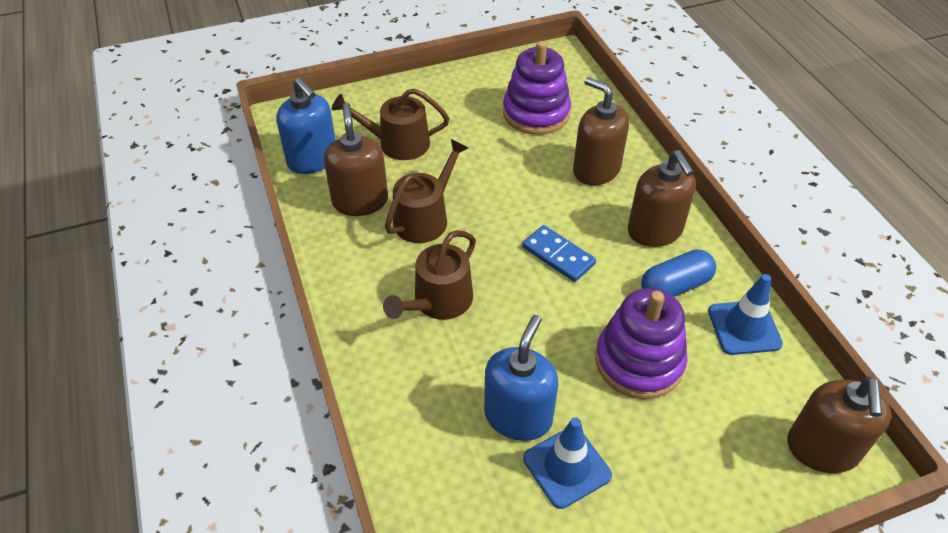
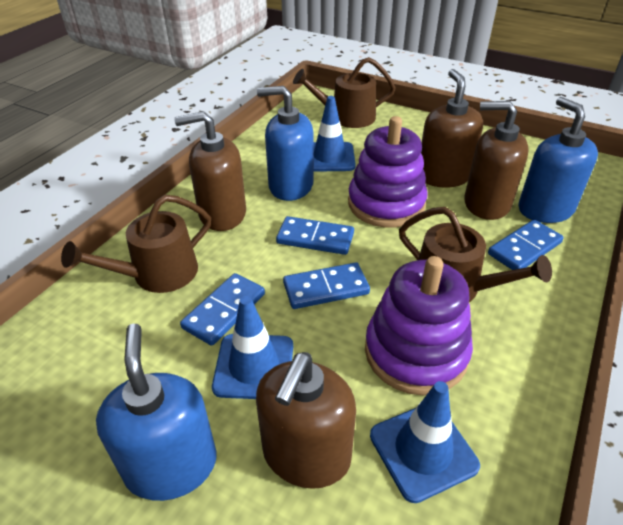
blue capsule: [641,250,716,297] = 1 -> none = 0
blue domino: [522,225,596,282] = 1 -> [180,273,265,346] [276,216,354,255] [283,262,370,309] [488,220,564,270] = 4
blue soap dispenser: [276,78,336,174] [484,315,559,441] = 2 -> [96,324,217,501] [257,86,314,201] [519,97,598,223] = 3
blue traffic cone: [523,417,612,509] [708,274,783,355] = 2 -> [212,296,293,399] [313,96,356,172] [370,381,480,503] = 3

